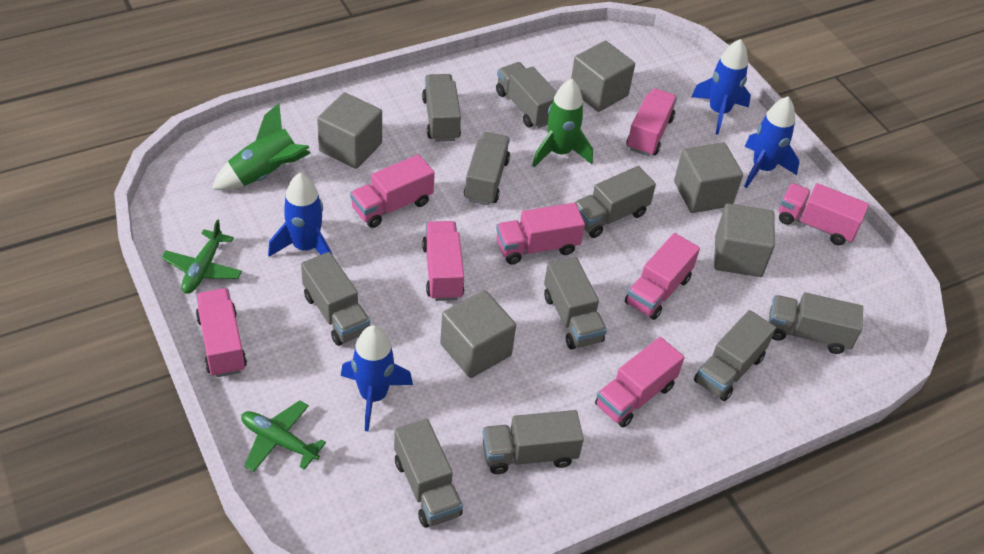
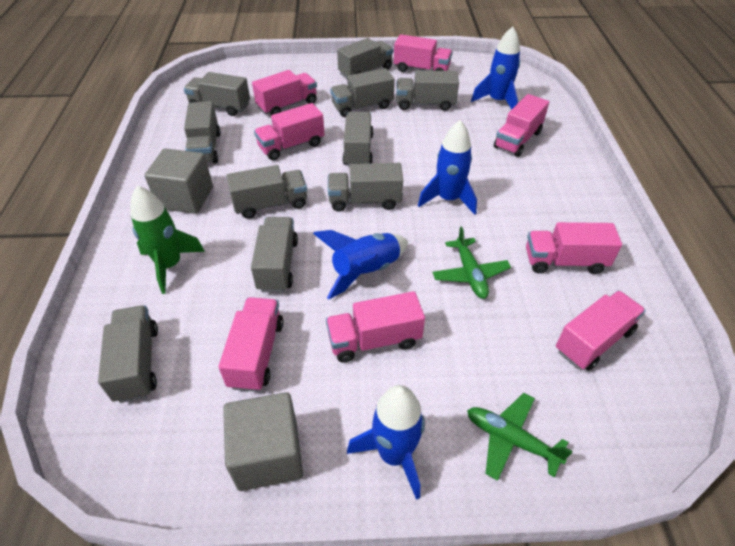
green rocket: [212,103,311,190] [532,79,593,167] = 2 -> [130,186,205,294] = 1
grey cube: [317,92,382,169] [440,290,516,378] [571,41,635,112] [674,142,743,213] [714,203,775,277] = 5 -> [144,148,213,214] [223,392,303,491] = 2

